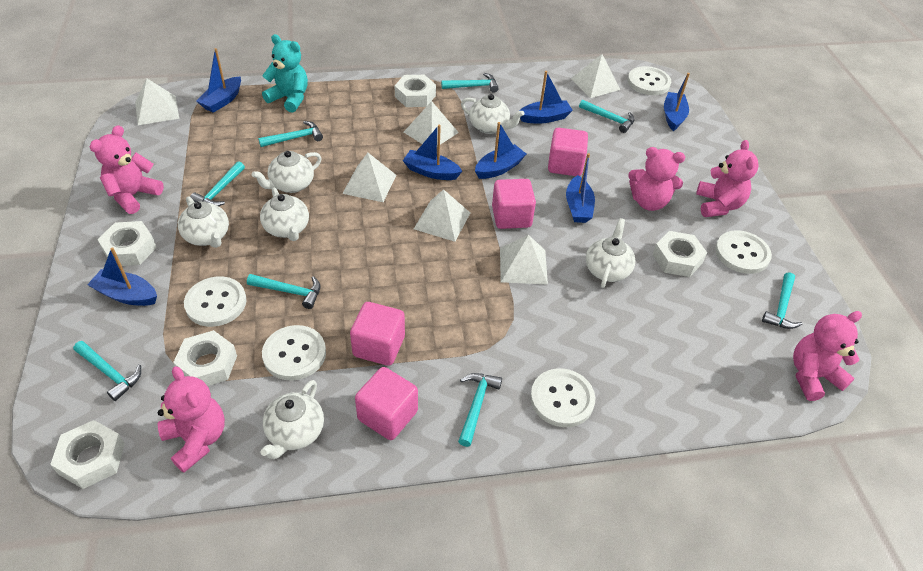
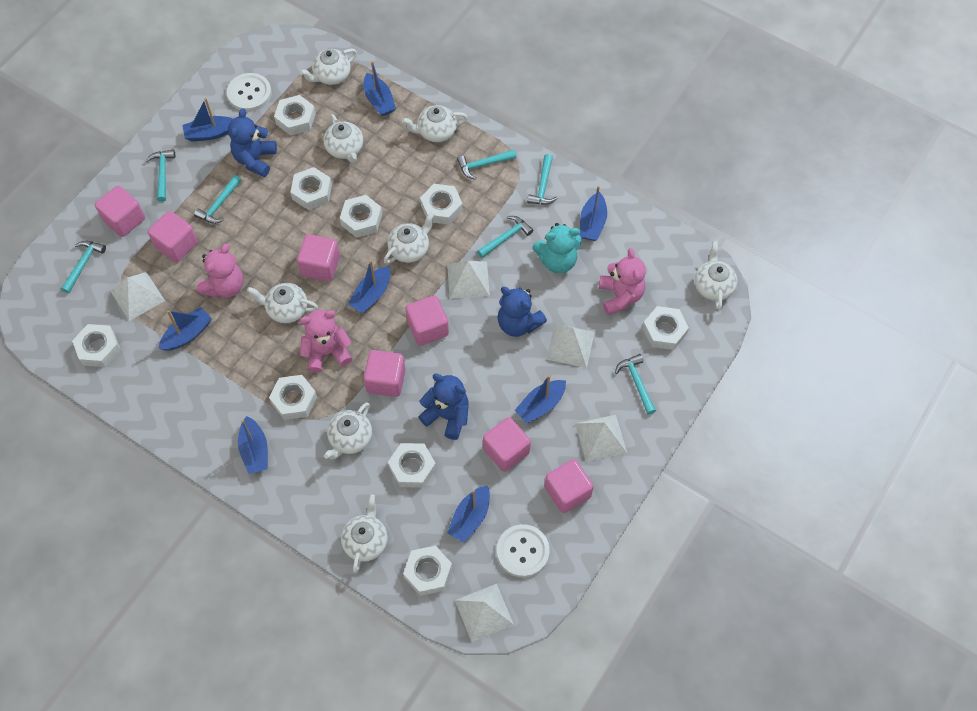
blue boat: [87,247,157,306] [197,48,241,113] [403,125,462,180] [475,122,526,179] [519,71,573,124] [566,153,595,223] [664,73,690,131] = 7 -> [159,307,212,351] [183,98,233,142] [238,416,268,474] [348,260,390,313] [364,61,396,116] [447,485,490,543] [514,375,566,423] [580,186,607,241] = 8
blue teddy bear: none = 0 -> [228,108,277,177] [418,373,469,440] [498,287,547,337] = 3
pink cube: [350,302,405,366] [355,367,418,440] [492,179,536,229] [548,128,588,176] = 4 -> [95,186,145,237] [148,211,198,262] [297,234,340,281] [364,350,405,397] [406,295,449,346] [483,417,531,472] [545,459,594,513] = 7
pink teddy bear: [90,125,164,214] [158,366,225,473] [628,147,685,211] [696,140,759,217] [793,311,862,401] = 5 -> [197,244,244,298] [300,310,352,373] [599,248,646,315] = 3
turquoise hammer: [73,341,141,401] [190,161,245,206] [247,274,320,309] [258,121,323,147] [441,73,499,92] [458,373,502,447] [579,100,634,133] [762,272,802,329] = 8 -> [61,241,106,293] [146,149,175,202] [194,175,241,224] [457,149,516,179] [477,216,533,258] [527,154,558,205] [615,354,656,415] = 7
white button: [184,277,247,327] [262,325,326,381] [530,368,595,427] [628,66,671,95] [715,230,772,274] = 5 -> [227,73,272,112] [497,524,550,577] = 2
white nut: [50,420,125,489] [97,221,157,266] [173,330,237,386] [395,75,436,107] [652,231,707,277] = 5 -> [72,324,121,367] [269,375,317,420] [274,95,316,136] [290,167,332,210] [340,195,382,238] [388,443,436,488] [403,545,452,596] [420,184,463,225] [642,306,689,350] = 9
white pyramid: [135,78,179,125] [342,153,396,202] [404,101,459,145] [414,189,470,242] [500,235,548,285] [571,54,621,98] = 6 -> [111,272,165,321] [447,261,490,299] [455,584,514,642] [546,324,595,368] [575,415,627,462] = 5
white teapot: [178,196,229,248] [252,151,322,193] [260,187,309,241] [260,380,324,460] [461,94,524,134] [586,218,635,288] = 6 -> [247,283,318,323] [300,48,357,85] [323,114,363,163] [324,402,372,459] [341,495,388,573] [384,212,435,264] [402,105,468,142] [695,241,737,310] = 8

